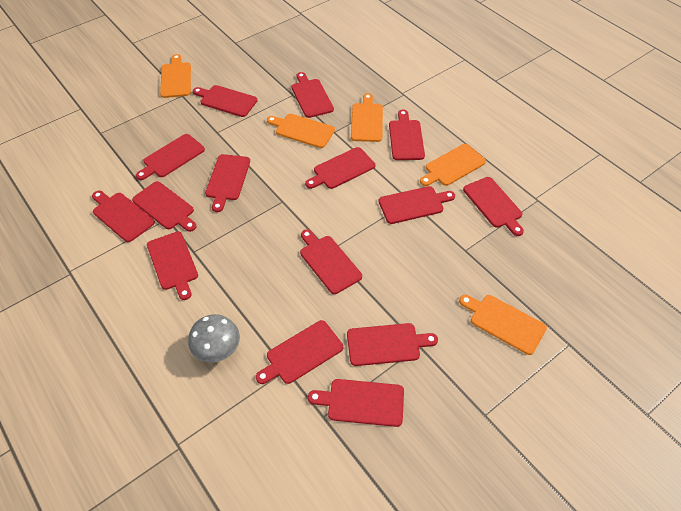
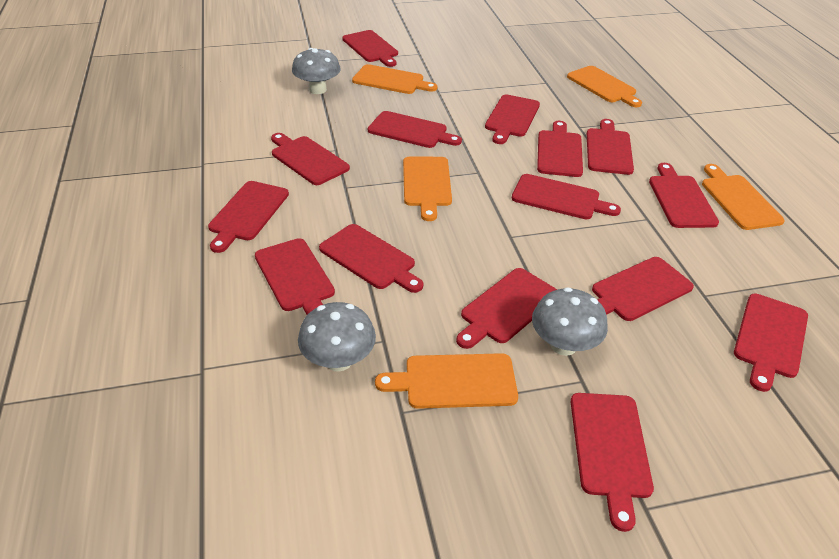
grey mushroom: [188,314,240,363] = 1 -> [292,48,341,94] [298,302,376,372] [532,287,608,356] = 3

